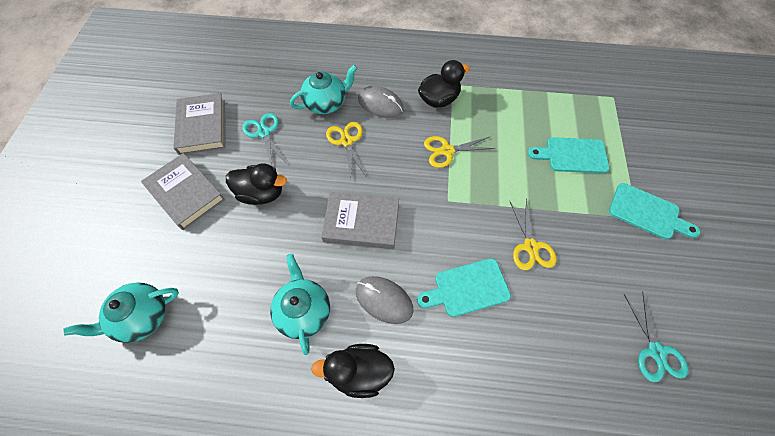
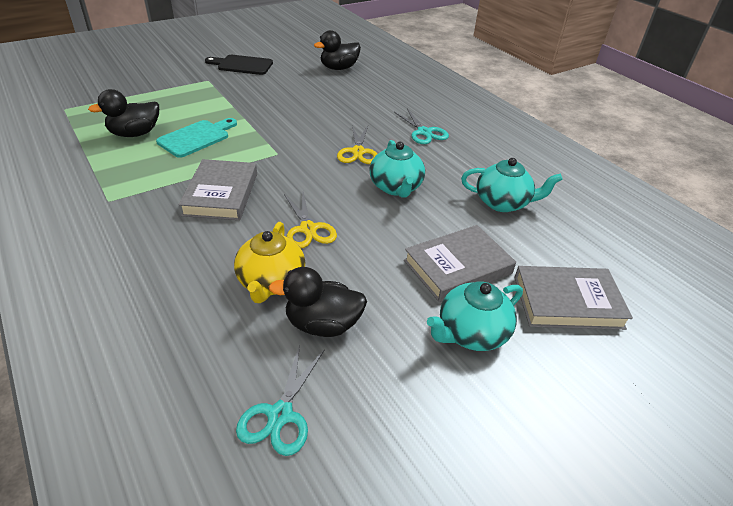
black cutting board: none = 0 -> [205,55,273,75] = 1
grey mouse: [356,276,413,324] [358,86,404,118] = 2 -> none = 0
turquoise cutting board: [417,258,511,317] [528,137,609,173] [609,183,700,239] = 3 -> [156,118,237,158] = 1
yellow scissors: [326,122,366,180] [424,136,495,168] [509,199,557,270] = 3 -> [284,192,337,248] [337,126,377,164] = 2
yellow teapot: none = 0 -> [234,222,306,303] = 1

